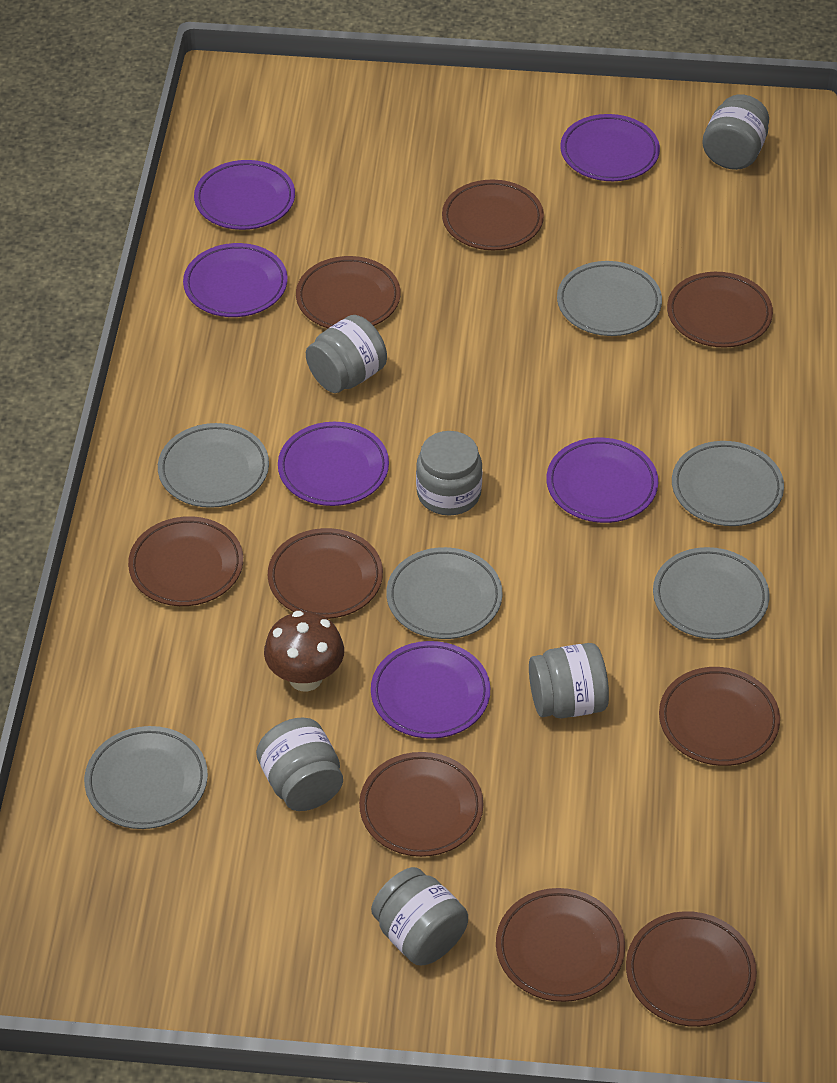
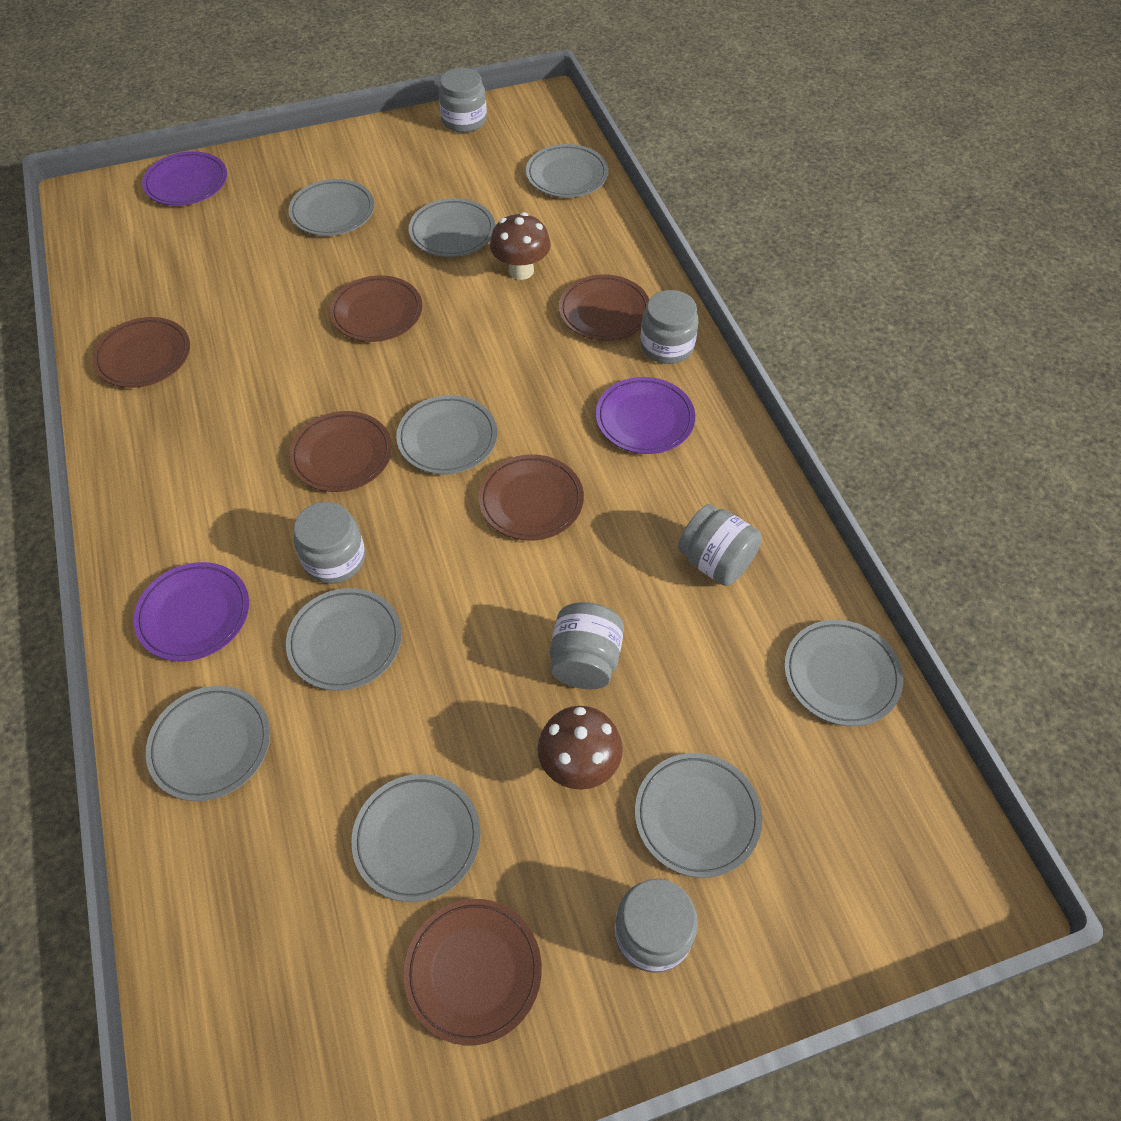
brown mushroom: [264,611,344,691] = 1 -> [490,212,551,280] [538,706,623,790] = 2
brown plate: [128,516,243,606] [268,528,383,619] [296,256,401,328] [359,752,483,857] [442,180,544,250] [496,888,625,1002] [626,911,757,1027] [659,667,780,766] [667,272,773,348] = 9 -> [92,317,190,388] [289,411,392,492] [330,275,422,342] [404,899,542,1045] [479,455,584,541] [559,274,649,341] = 6
grey plate: [84,726,208,829] [158,423,269,508] [386,547,503,639] [557,261,662,336] [653,547,769,639] [672,441,784,526] = 6 -> [146,686,270,801] [286,588,402,691] [289,179,375,236] [351,774,481,902] [396,395,497,474] [409,198,495,257] [526,144,609,198] [635,753,762,878] [784,620,903,726] = 9
purple plate: [183,243,288,317] [194,160,295,230] [278,422,389,506] [371,641,490,739] [546,438,658,523] [560,114,660,181] = 6 -> [134,562,249,661] [142,151,227,206] [596,377,695,454] = 3

